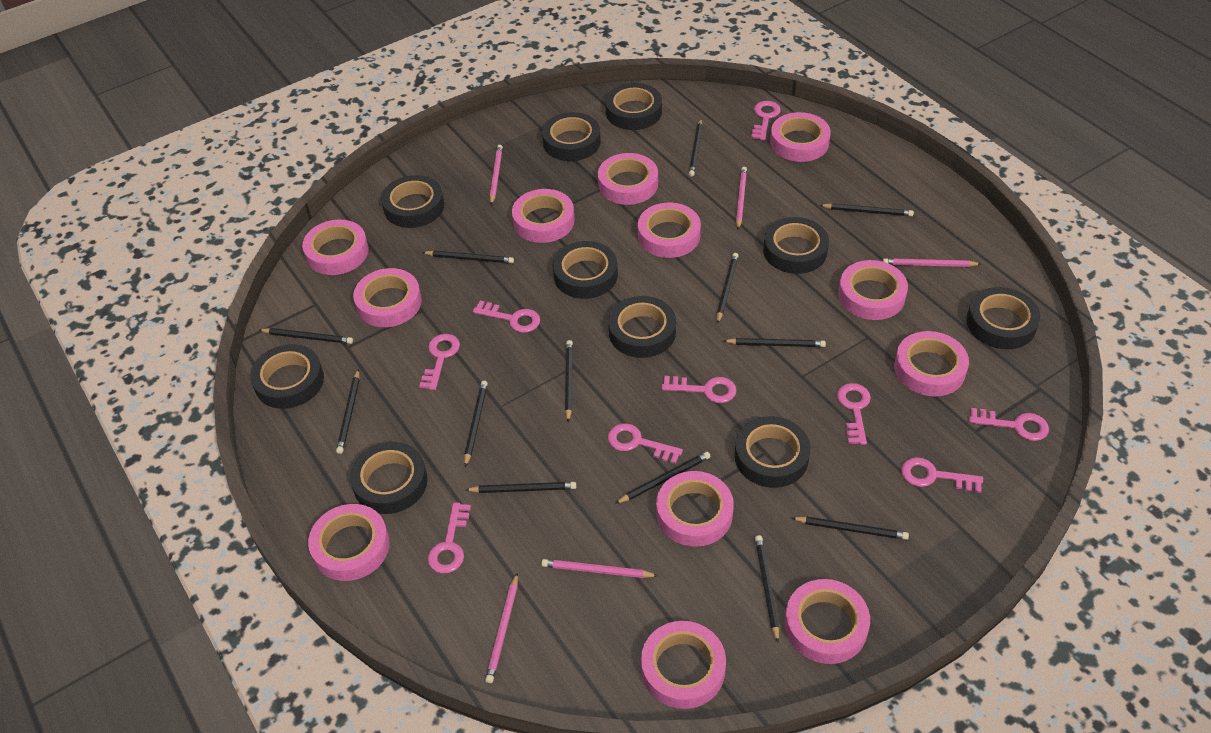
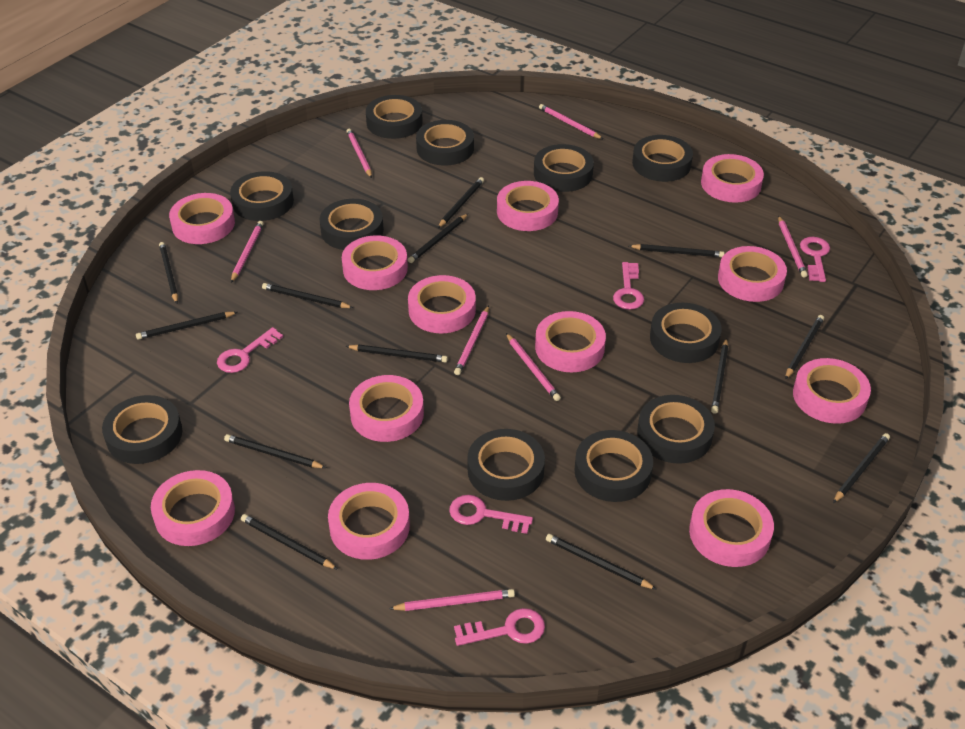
black tape: [250,344,324,409] [350,442,428,514] [381,175,444,228] [542,112,601,161] [553,241,618,299] [605,83,662,130] [608,296,676,358] [735,416,811,488] [763,217,829,274] [966,287,1041,349] = 10 -> [102,395,182,464] [230,171,294,221] [319,199,384,250] [366,95,423,139] [416,120,474,165] [467,429,545,501] [534,144,594,192] [574,430,653,502] [632,135,693,182] [637,395,715,464] [650,303,722,363] = 11
pink key: [419,334,460,390] [428,502,471,574] [473,301,540,333] [608,423,683,464] [662,376,737,403] [751,101,781,140] [837,383,871,445] [901,457,983,493] [969,408,1049,441] = 9 -> [217,327,283,373] [449,495,533,534] [454,608,545,646] [613,262,644,310] [800,237,830,282] = 5
pink pencil: [485,573,518,683] [490,145,503,205] [541,559,658,578] [736,167,747,230] [883,258,981,267] = 5 -> [231,221,264,283] [346,129,372,178] [389,589,515,611] [454,305,489,375] [506,333,561,401] [539,104,603,139] [778,215,808,278] = 7

